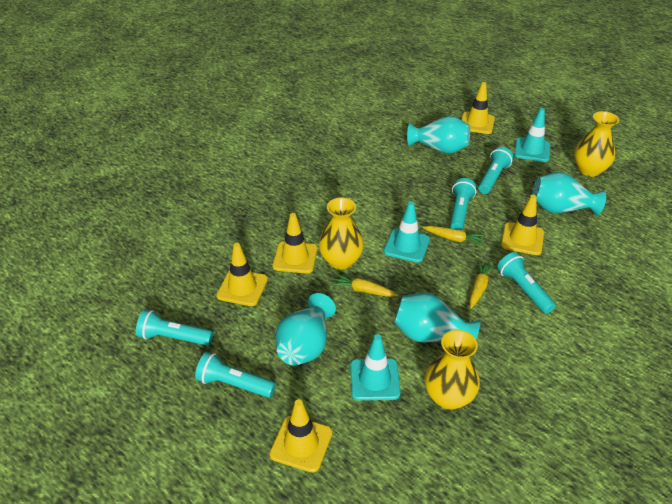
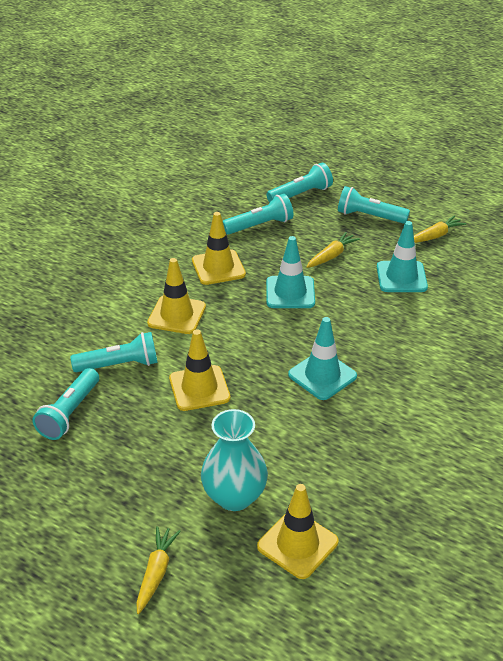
turquoise vase: [276,293,336,366] [394,292,481,342] [407,116,470,154] [532,172,606,215] = 4 -> [201,409,268,511] = 1
yellow traffic cone: [216,243,268,306] [269,399,332,473] [273,213,318,274] [461,82,495,134] [501,195,544,255] = 5 -> [147,258,206,334] [169,329,230,411] [192,212,246,285] [257,484,339,579] = 4
yellow vase: [319,198,364,270] [424,330,480,410] [574,111,619,177] = 3 -> none = 0

